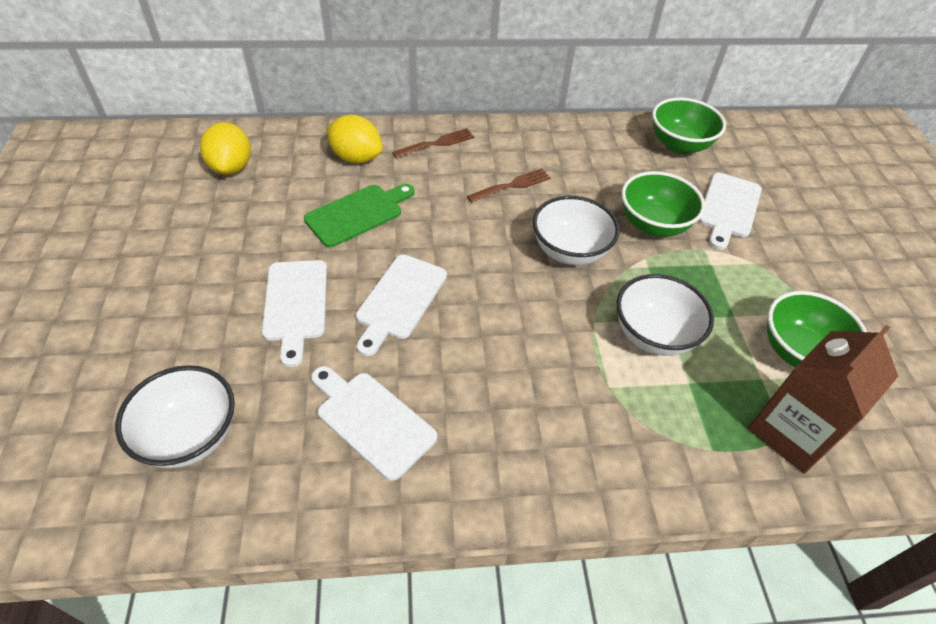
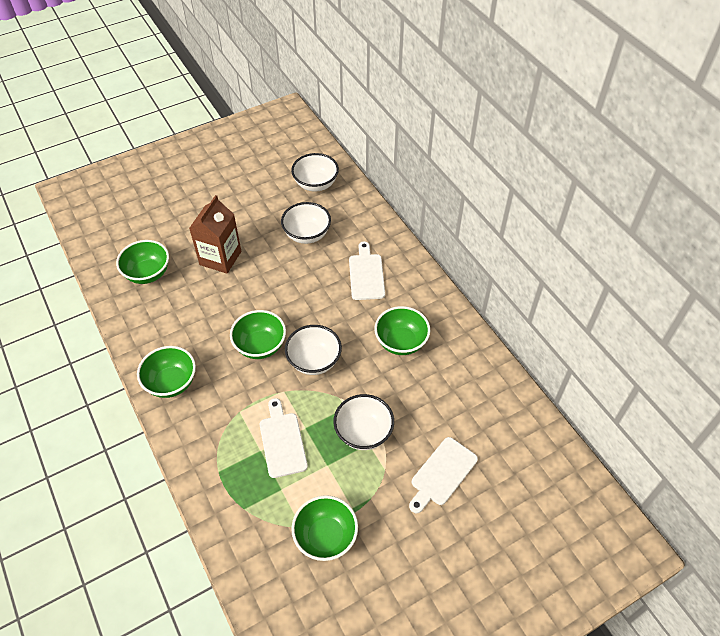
brown fork: [392,128,474,158] [467,168,551,203] = 2 -> none = 0
green bowl: [621,171,705,237] [652,98,726,154] [767,291,867,367] = 3 -> [116,240,169,284] [137,346,196,398] [230,310,286,359] [291,495,358,561] [374,306,430,355] = 5
green cutting board: [304,184,415,247] = 1 -> none = 0
white bowl: [115,365,235,468] [533,196,620,265] [617,274,714,356] = 3 -> [281,202,331,244] [285,325,342,375] [291,153,339,192] [333,394,394,450] = 4
white cutting board: [262,260,327,367] [311,366,437,481] [356,255,447,356] [698,173,762,250] = 4 -> [260,398,308,478] [349,242,385,300] [409,437,478,513] = 3
yellow lemon: [200,122,251,175] [326,115,383,164] = 2 -> none = 0

